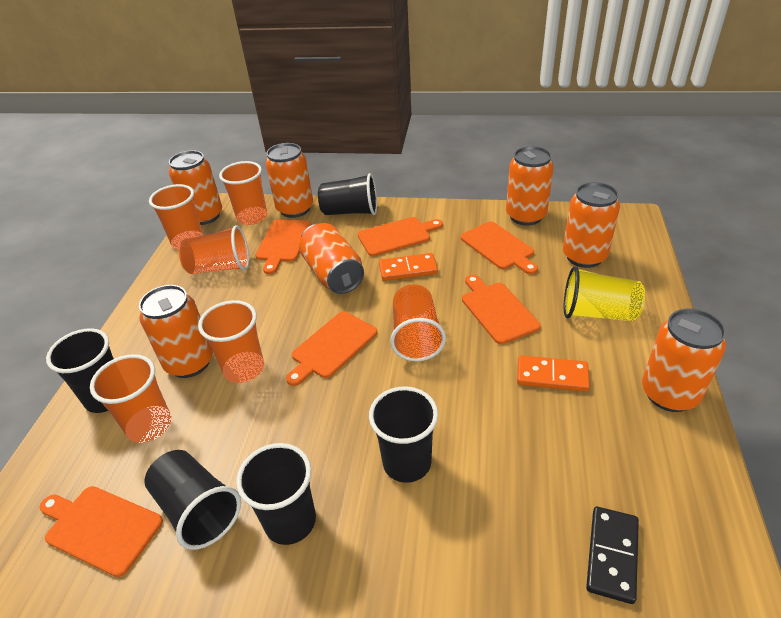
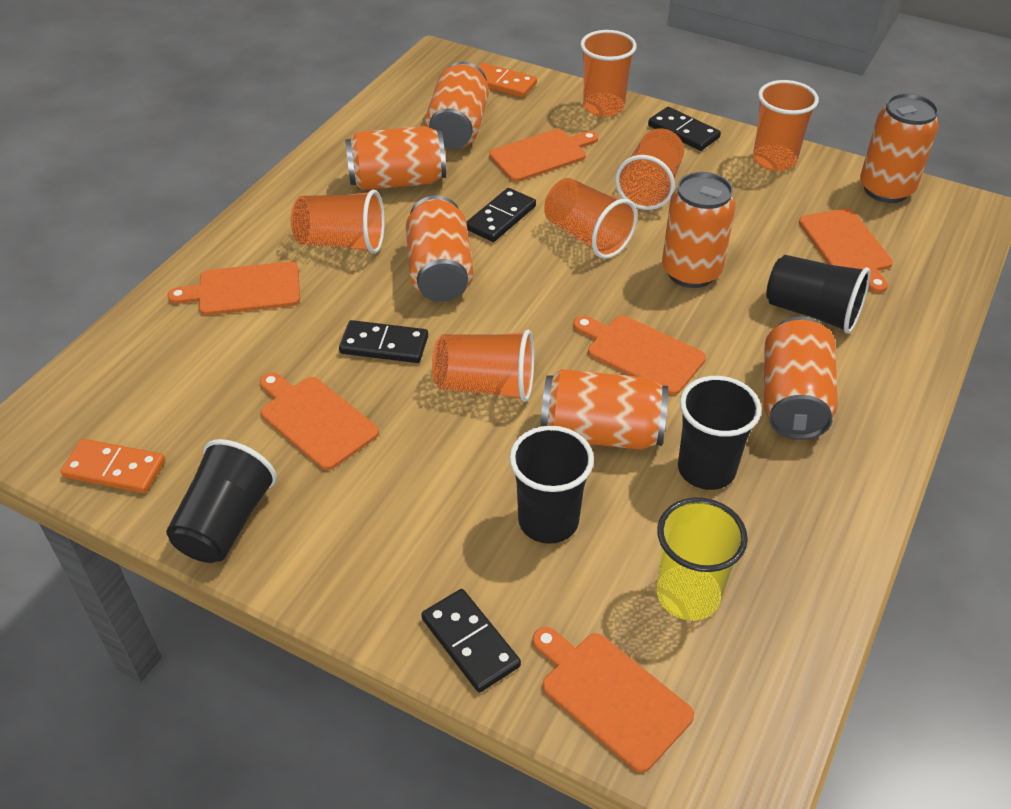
black cup: [46,328,114,413] [144,450,241,550] [236,443,316,545] [318,173,377,215] [369,386,438,483] = 5 -> [166,439,277,563] [509,426,594,544] [678,376,761,490] [766,255,871,334] = 4
black domino: [586,507,639,604] = 1 -> [339,320,428,363] [421,589,521,692] [466,188,536,242] [648,107,721,151] = 4

